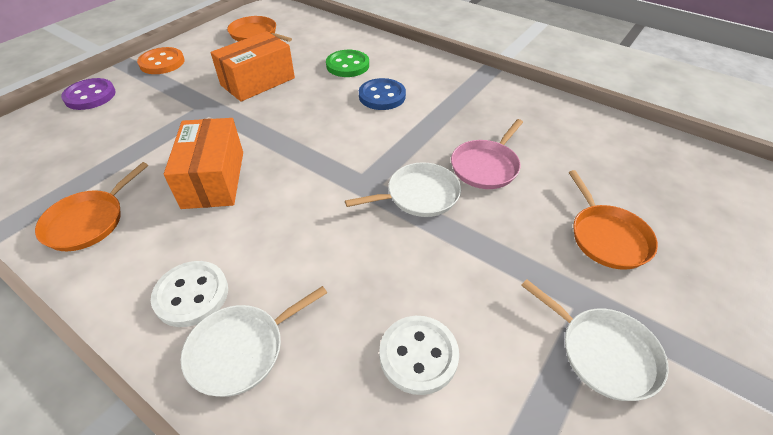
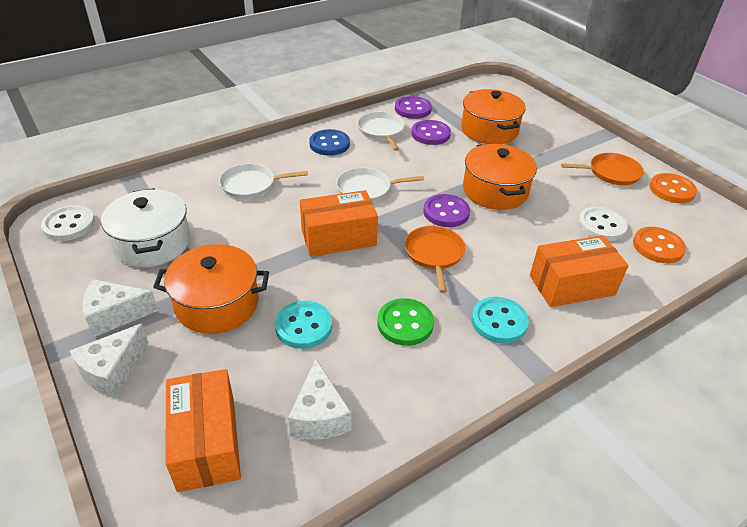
orange box: [164,118,243,209] [210,31,295,102] = 2 -> [165,369,241,492] [300,190,378,257] [530,235,629,307] = 3
orange button: [137,47,184,74] = 1 -> [633,227,686,263] [650,173,697,203] = 2
orange pan: [35,162,148,251] [227,16,292,42] [569,170,658,270] = 3 -> [405,226,465,293] [561,153,644,185] = 2
orange pot: none = 0 -> [153,244,269,334] [461,89,526,144] [463,143,537,210] = 3
pink pan: [451,119,523,189] = 1 -> none = 0
purple button: [61,78,116,110] = 1 -> [395,96,432,119] [411,120,451,145] [423,194,470,227] = 3
turquoise button: none = 0 -> [275,301,332,349] [471,297,529,344] = 2
white cheese: none = 0 -> [70,323,149,398] [83,279,158,337] [288,359,351,440] = 3
white pot: none = 0 -> [101,188,190,267] = 1

